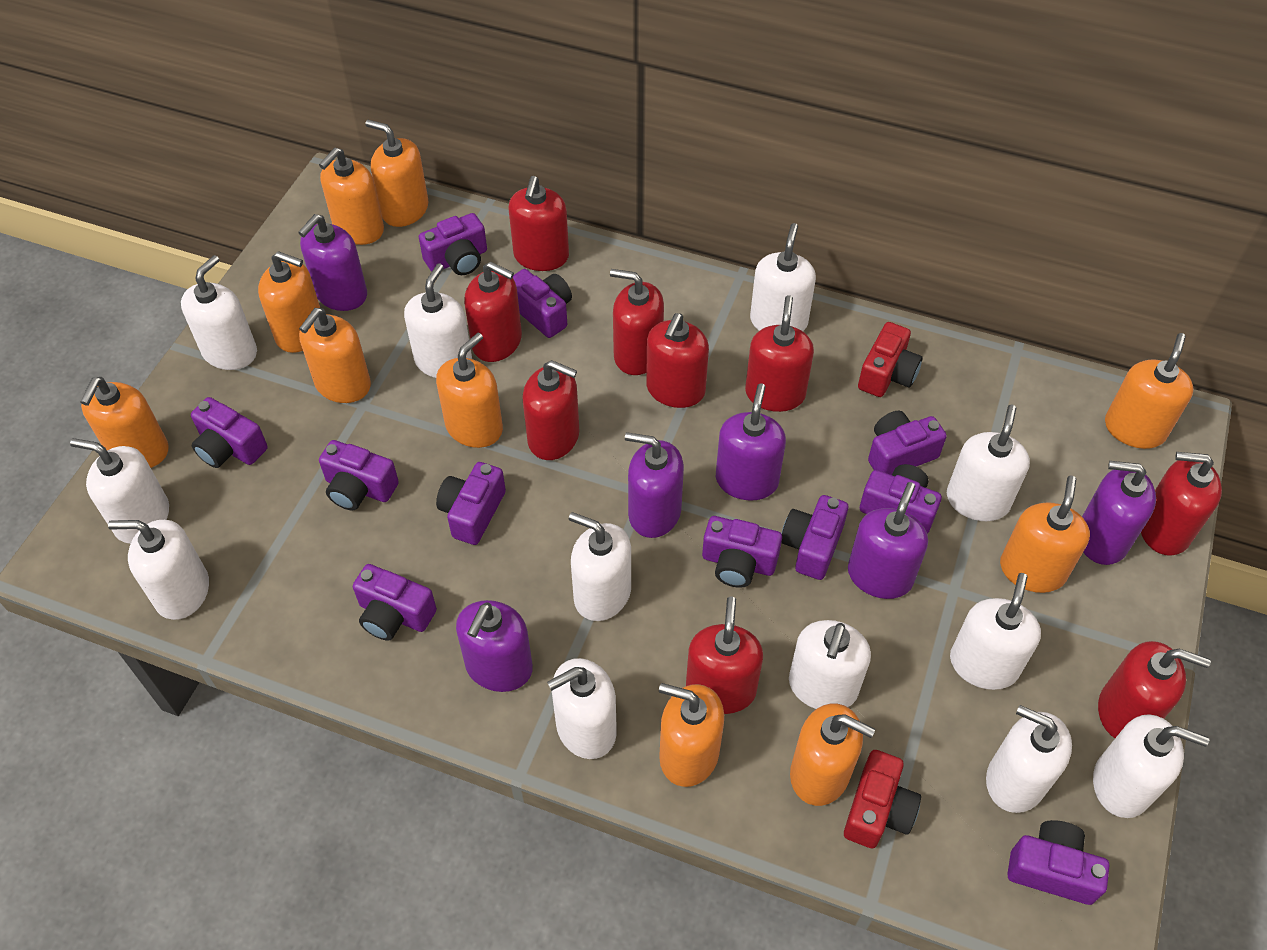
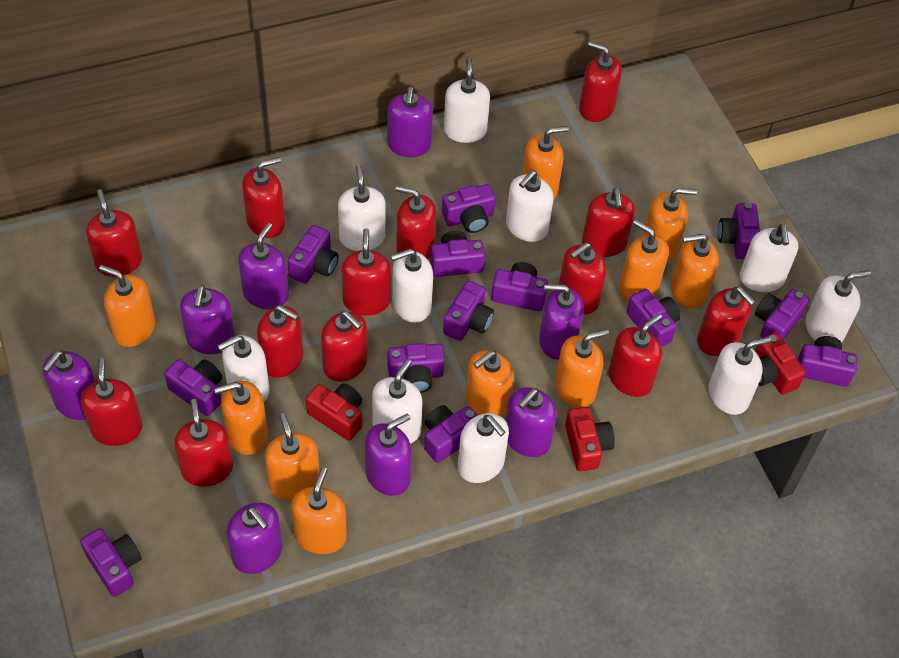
purple camera: [191,397,267,468] [319,440,399,510] [353,564,437,641] [419,213,487,275] [436,462,506,545] [513,269,572,338] [702,516,782,588] [781,495,848,580] [860,464,942,534] [868,411,947,475] [1008,820,1109,905] = 11 -> [80,528,142,597] [164,359,222,416] [287,225,339,284] [388,343,445,393] [424,405,478,463] [430,230,485,277] [442,184,496,233] [443,281,494,341] [491,262,548,311] [627,289,681,347] [718,203,760,259] [755,289,809,340] [797,336,858,387] = 13
purple soap dispenser: [298,214,367,311] [456,600,533,692] [625,432,684,538] [716,383,786,501] [848,482,928,599] [1082,461,1156,565] = 6 -> [43,350,95,420] [180,285,235,354] [227,502,282,574] [238,223,289,310] [365,413,412,496] [387,87,433,157] [506,387,557,457] [539,284,584,360] = 8
red camera: [844,750,921,849] [858,322,923,397] = 2 -> [306,384,362,441] [565,407,615,471] [755,333,806,395] = 3
red soap dispenser: [464,262,522,362] [508,176,569,271] [523,360,580,460] [610,269,664,375] [646,313,709,408] [686,596,763,714] [745,295,814,412] [1098,641,1211,738] [1141,452,1222,556] = 9 -> [81,358,142,446] [86,190,142,277] [174,399,233,487] [242,157,285,238] [257,305,303,378] [321,311,368,382] [341,228,391,316] [396,186,436,259] [559,243,607,314] [579,41,622,122] [582,188,635,257] [608,314,662,397] [697,287,755,356] = 13
white soap dispenser: [70,438,169,544] [108,520,209,620] [181,255,257,370] [404,263,472,378] [547,658,617,759] [569,512,631,621] [750,223,816,331] [789,620,871,709] [947,405,1030,521] [950,573,1041,690] [986,705,1072,813] [1093,714,1209,818] = 12 -> [217,335,269,402] [338,165,385,251] [372,359,423,444] [391,249,433,323] [444,57,490,143] [458,413,509,483] [506,171,554,242] [709,337,771,415] [740,224,798,292] [805,270,871,343] = 10

